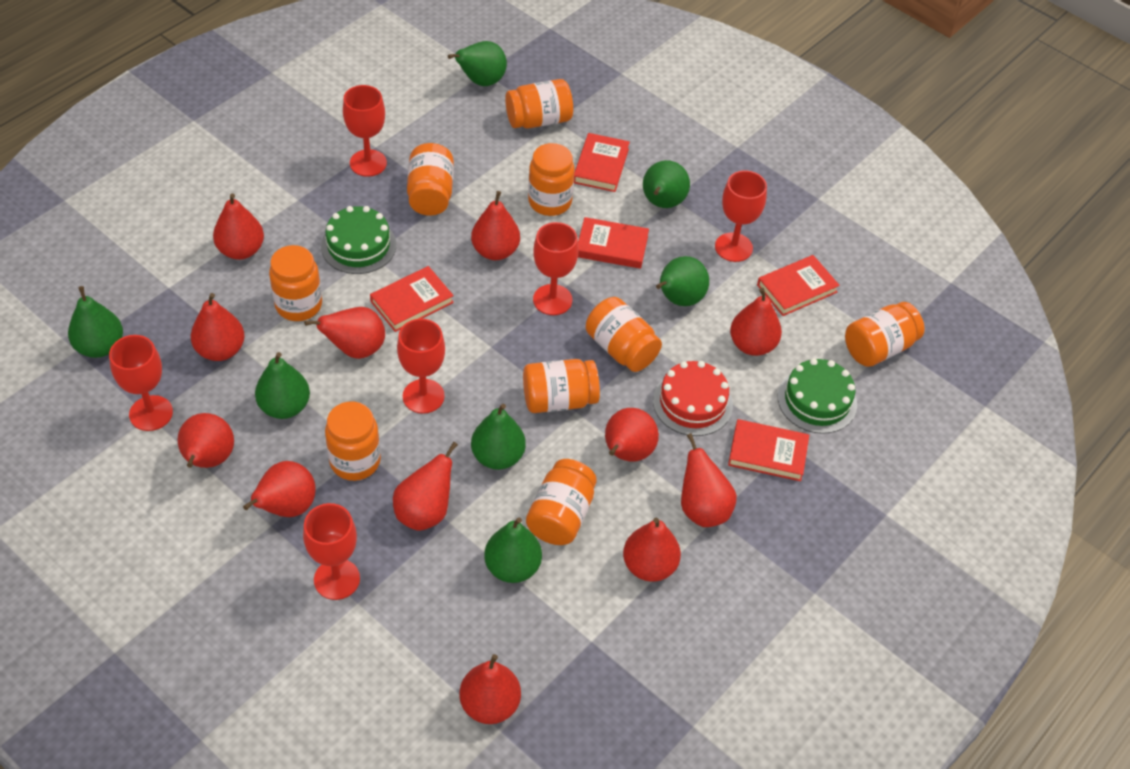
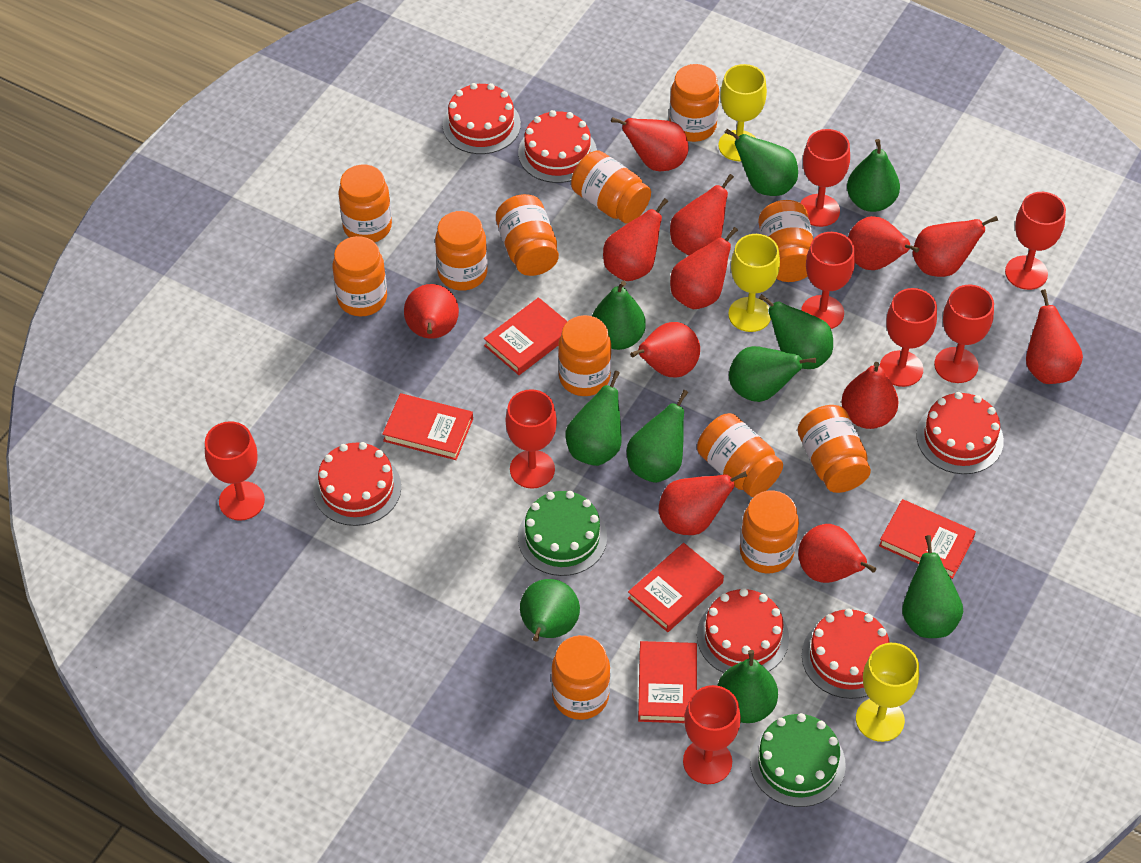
green pear: [68,286,123,358] [255,352,310,419] [448,41,507,86] [471,404,526,470] [484,517,542,583] [643,160,690,208] [656,256,709,306] = 7 -> [520,579,580,642] [566,371,622,466] [592,281,646,350] [627,390,688,483] [717,650,778,723] [725,129,798,196] [729,346,816,402] [759,294,833,369] [847,139,900,212] [902,535,963,638] = 10
orange jar: [269,245,322,321] [325,401,381,481] [407,143,454,216] [505,79,573,129] [523,359,600,413] [526,459,597,545] [528,143,575,216] [586,297,662,372] [845,302,925,367] = 9 -> [332,236,387,317] [338,165,392,242] [435,211,488,291] [496,194,559,276] [551,635,610,720] [558,315,612,396] [571,150,651,224] [669,64,720,142] [697,413,783,497] [740,491,799,573] [758,200,813,282] [798,405,871,493] = 12
red cake: [653,361,733,436] = 1 -> [313,442,401,526] [443,83,521,154] [518,110,597,183] [697,588,789,673] [802,609,890,699] [916,392,1004,474] = 6
red goblet: [109,335,173,431] [303,503,360,600] [343,85,387,177] [397,319,445,414] [533,222,579,315] [715,170,767,262] = 6 -> [205,421,265,521] [506,389,557,489] [683,685,741,784] [800,129,850,227] [801,232,855,329] [880,288,937,387] [934,285,994,383] [1005,192,1066,290] = 8
yellow goblet: none = 0 -> [718,64,767,161] [728,234,780,332] [856,643,919,742] = 3

